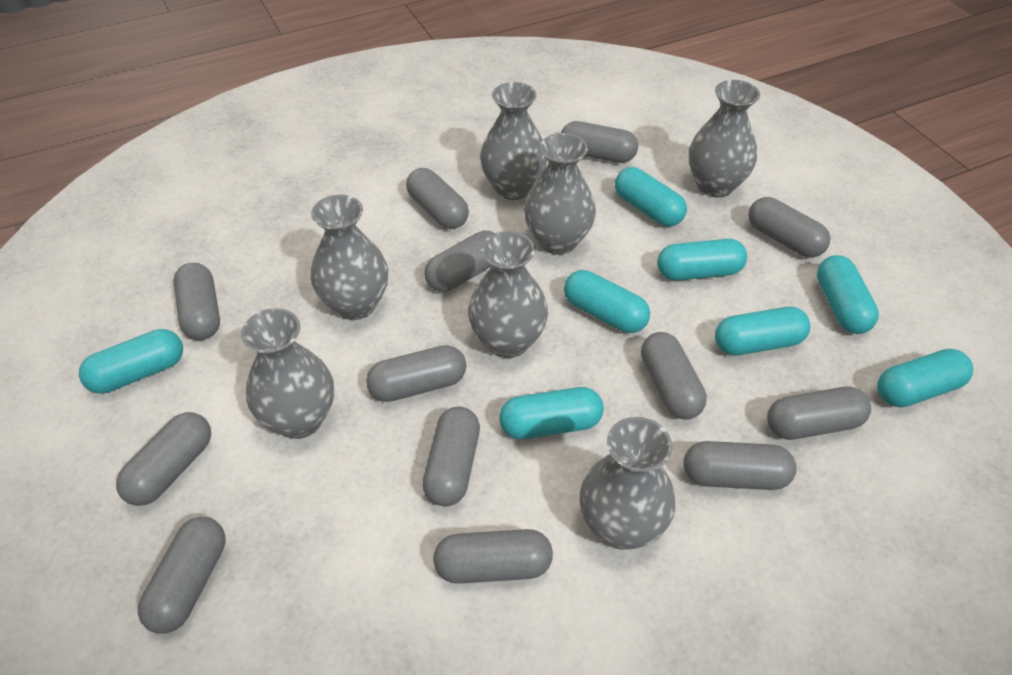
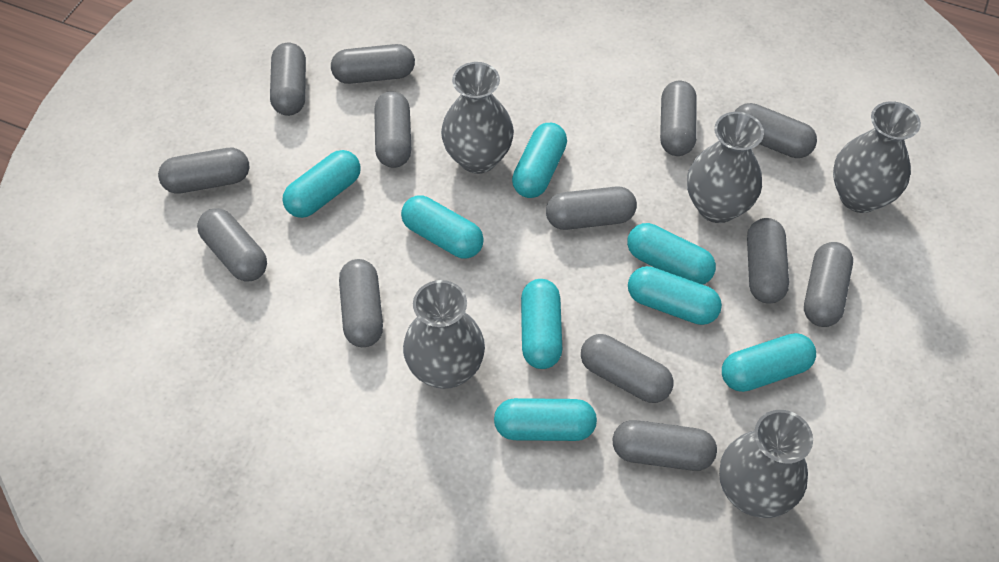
grey vase: [241,308,334,439] [311,195,388,320] [468,231,548,358] [480,82,547,200] [524,133,596,255] [580,417,676,550] [688,80,760,197] = 7 -> [403,280,485,389] [441,62,514,174] [687,112,764,223] [719,410,813,518] [833,101,921,213] = 5

